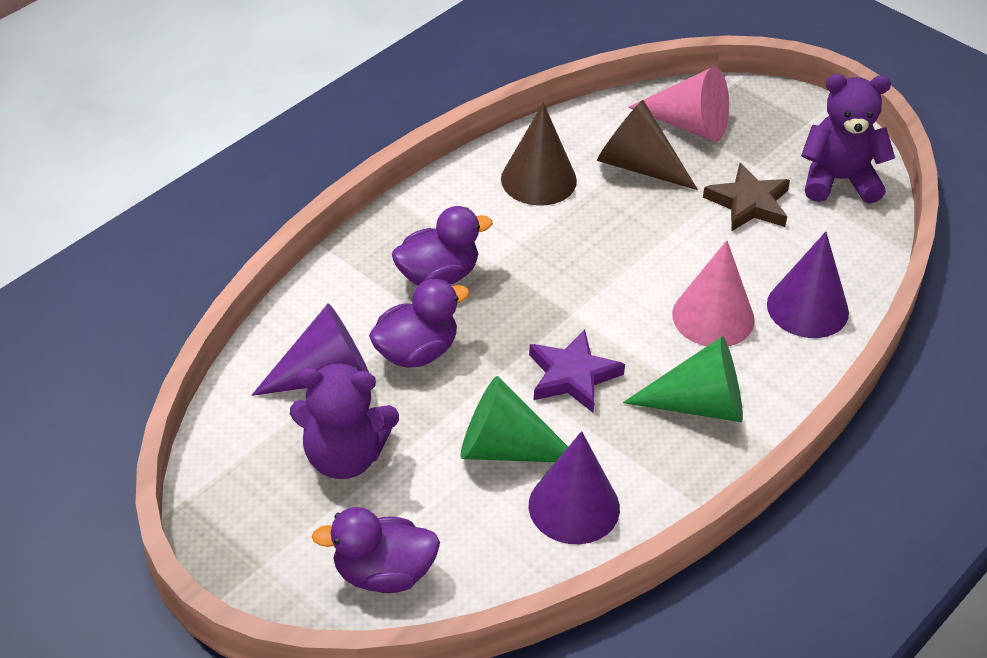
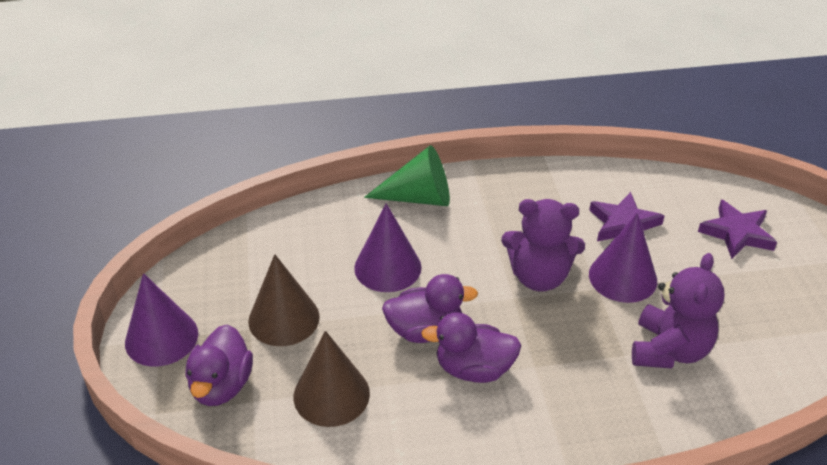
brown star: [703,163,790,231] = 1 -> none = 0
green cone: [460,376,568,462] [623,336,743,422] = 2 -> [364,145,450,206] = 1
pink cone: [628,67,729,142] [672,240,755,346] = 2 -> none = 0
purple star: [529,330,625,413] = 1 -> [589,192,665,241] [698,200,777,259] = 2

